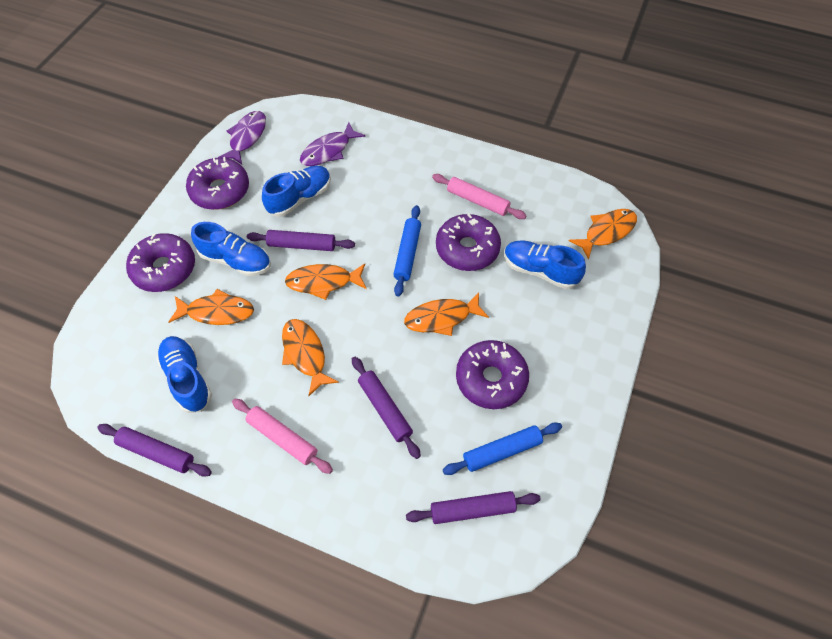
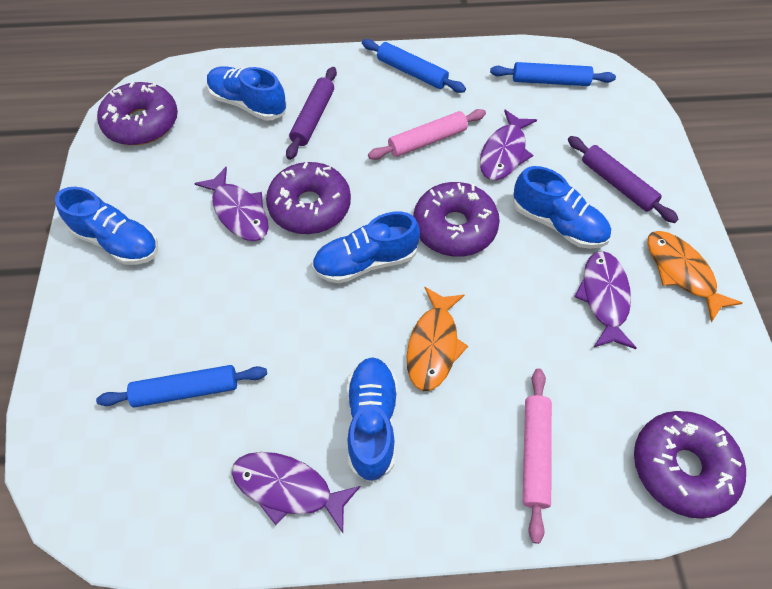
blue rolling pin: [393,205,421,297] [443,423,562,475] = 2 -> [96,365,267,408] [362,39,466,93] [490,62,616,86] = 3
blue shoe: [156,336,212,413] [191,222,271,276] [262,166,331,217] [504,240,586,289] = 4 -> [55,187,158,265] [207,66,287,121] [312,212,420,284] [347,357,397,483] [513,166,611,249] = 5
orange fish: [168,289,254,325] [282,319,339,396] [285,264,366,300] [404,292,489,336] [569,209,637,260] = 5 -> [407,287,468,391] [648,231,742,322] = 2
purple fish: [218,111,266,164] [300,122,365,166] = 2 -> [194,167,269,241] [232,452,361,533] [480,110,537,180] [574,251,637,349] = 4
purple rolling pin: [97,424,212,477] [247,230,355,251] [352,357,421,459] [406,491,541,524] = 4 -> [286,67,337,160] [568,136,678,223] = 2

